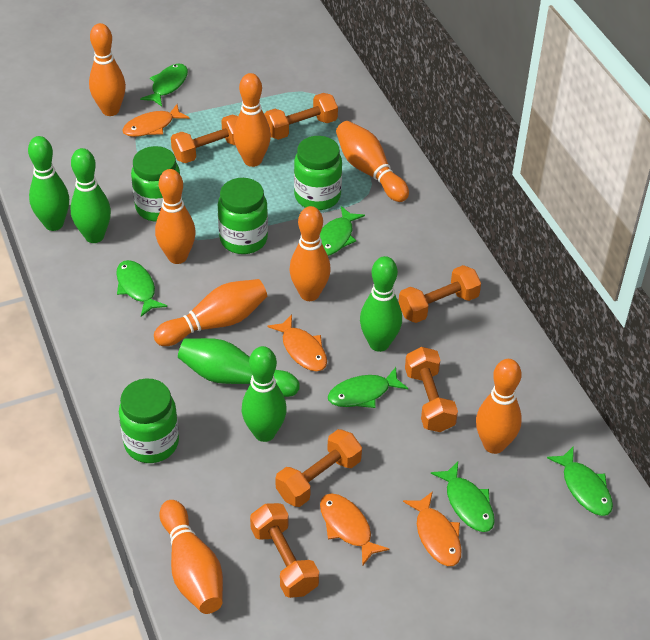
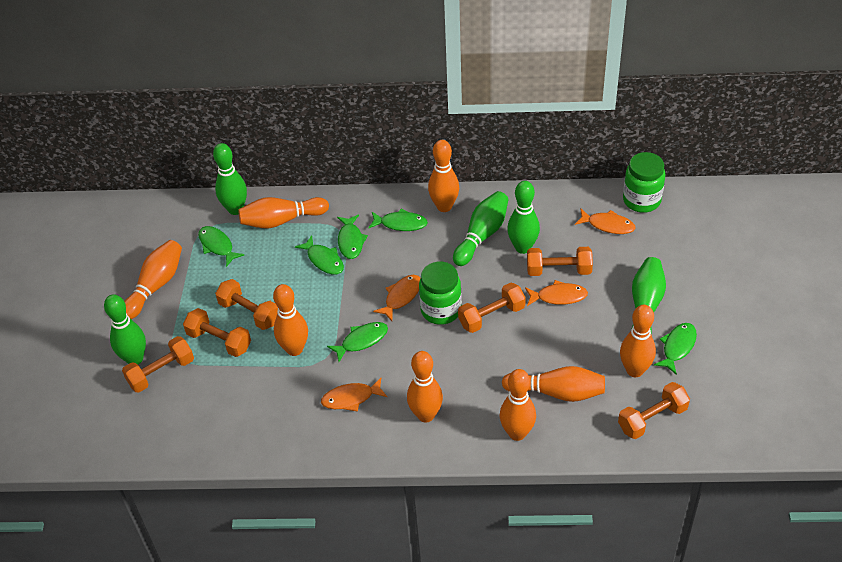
green jar: [119,378,179,463] [131,146,182,222] [218,178,268,254] [294,136,342,210] = 4 -> [419,262,462,325] [623,152,665,213] = 2

